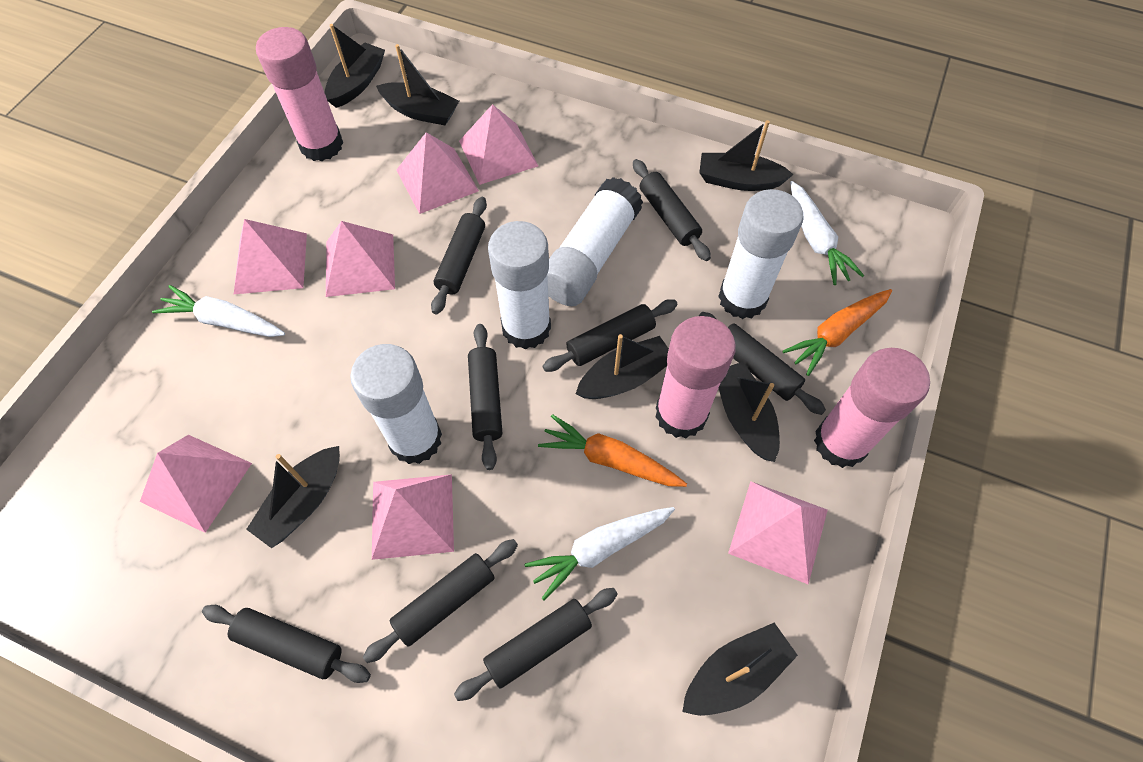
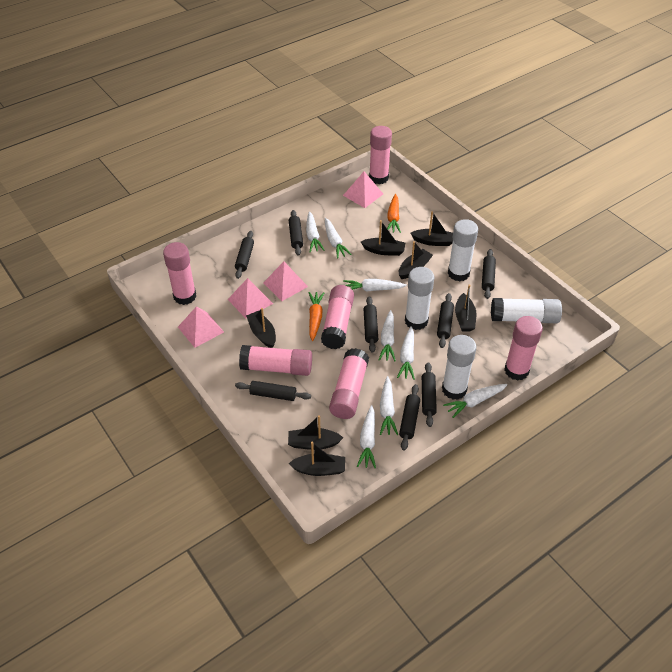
pink glue stick: [256,27,343,161] [656,316,736,439] [814,348,930,468] = 3 -> [163,242,196,305] [239,345,312,376] [321,285,354,349] [329,348,369,419] [369,126,392,184] [504,316,543,381] = 6
pink pyramid: [140,435,252,533] [234,219,307,294] [326,221,395,297] [372,474,454,560] [396,132,479,214] [459,104,538,185] [728,481,828,585] = 7 -> [178,306,224,348] [227,278,273,318] [263,262,308,301] [343,171,383,208] = 4
white carrot: [152,285,285,337] [525,507,675,601] [790,181,864,285] = 3 -> [306,211,325,252] [325,218,352,258] [343,279,407,292] [357,405,376,468] [378,310,396,361] [380,376,398,435] [397,326,415,380] [443,384,507,418] = 8

